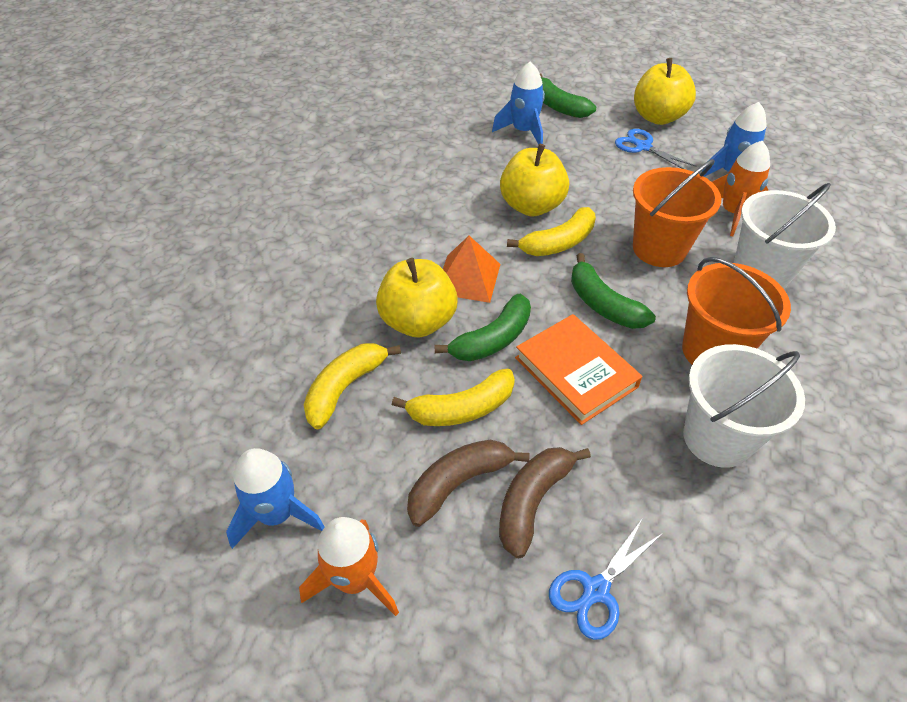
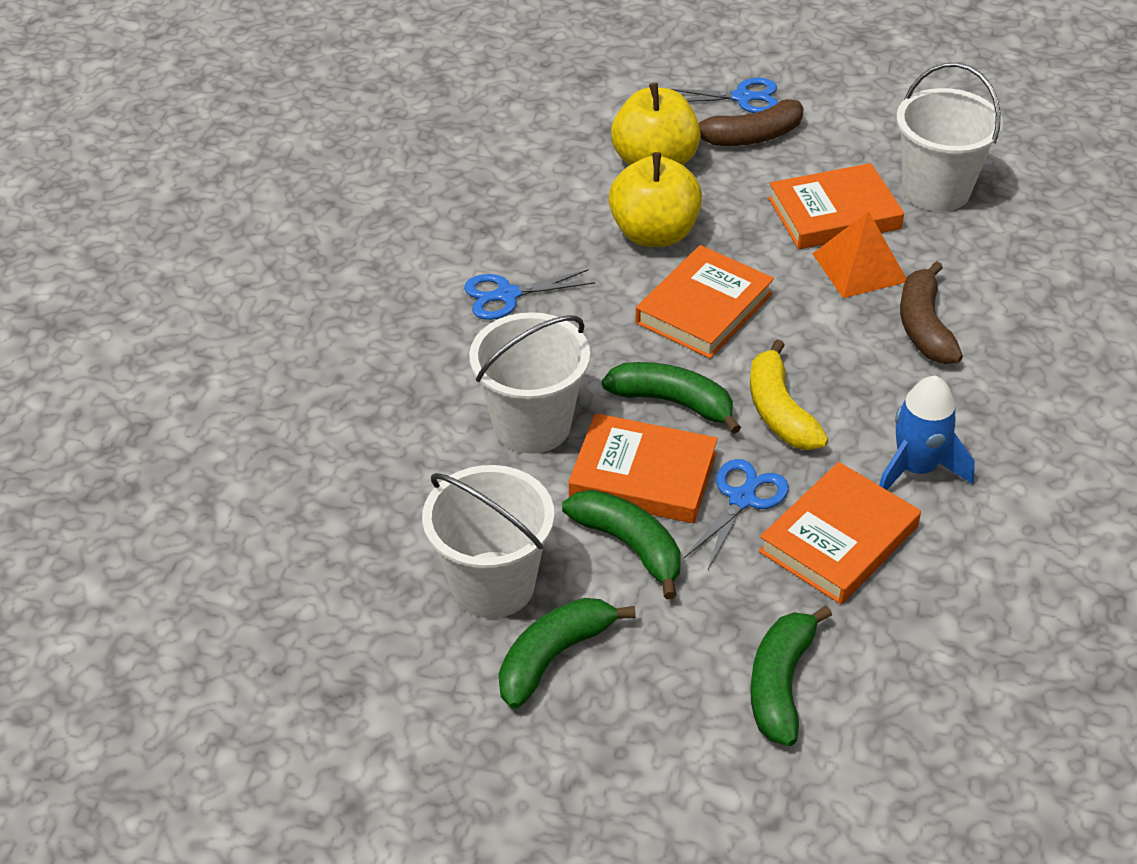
blue rocket: [226,448,325,549] [492,61,545,145] [702,102,767,177] = 3 -> [879,376,975,490] = 1
blue scissors: [549,519,663,640] [615,129,697,169] = 2 -> [464,269,595,320] [667,78,778,113] [684,459,789,569] = 3
green banana: [435,294,531,361] [540,74,596,118] [571,253,656,329] = 3 -> [499,598,636,709] [562,490,681,599] [602,362,741,434] [750,605,832,746] = 4
orange book: [515,314,642,425] = 1 -> [569,413,718,523] [635,245,774,359] [759,462,921,604] [768,163,904,249] = 4
orange bucket: [633,159,721,267] [682,257,791,365] = 2 -> none = 0
orange rocket: [299,517,399,616] [712,141,770,236] = 2 -> none = 0
white bucket: [683,344,805,468] [734,183,836,289] = 2 -> [422,465,554,618] [469,312,590,454] [896,63,1003,212] = 3
yellow apple: [376,258,458,338] [500,144,569,217] [634,58,696,125] = 3 -> [609,152,702,247] [611,83,701,165] = 2
yellow banana: [304,343,401,429] [392,369,515,426] [507,207,596,256] = 3 -> [750,339,828,450] = 1

